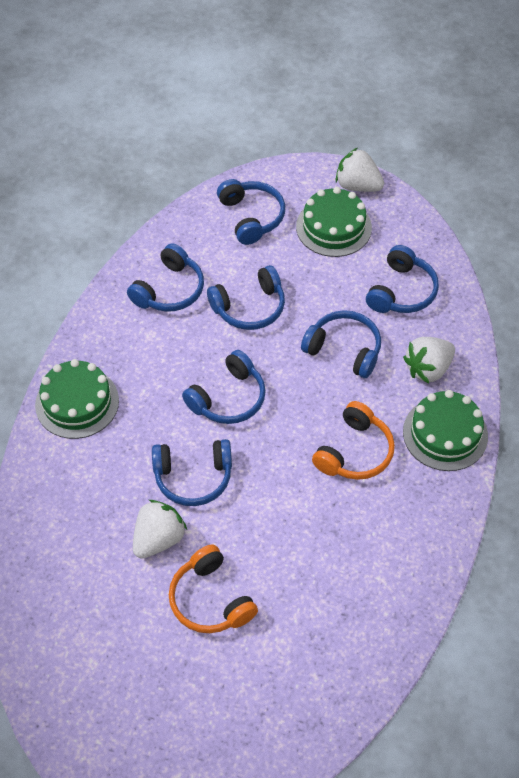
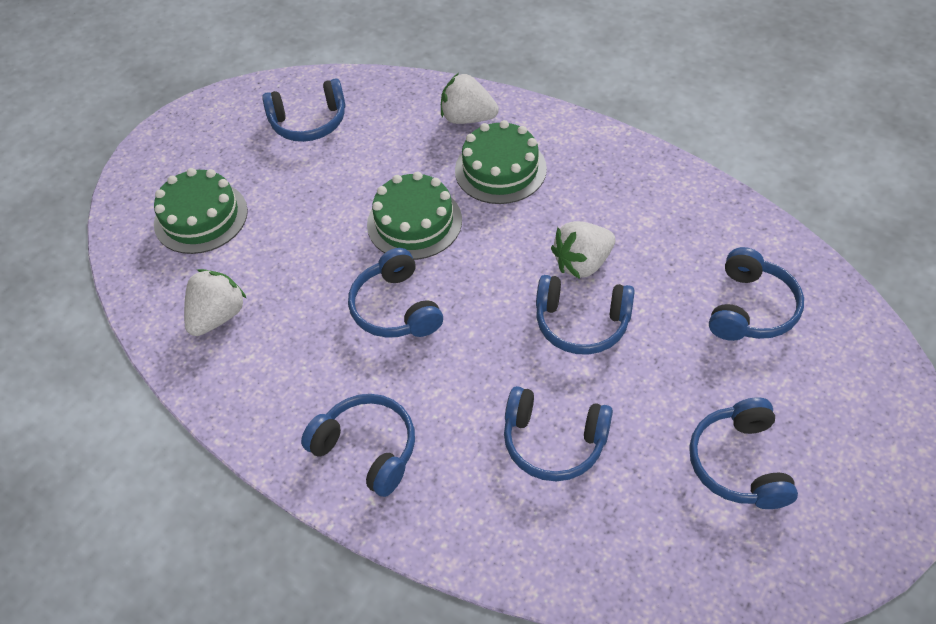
orange headphones: [169,544,258,633] [312,401,395,480] = 2 -> none = 0

